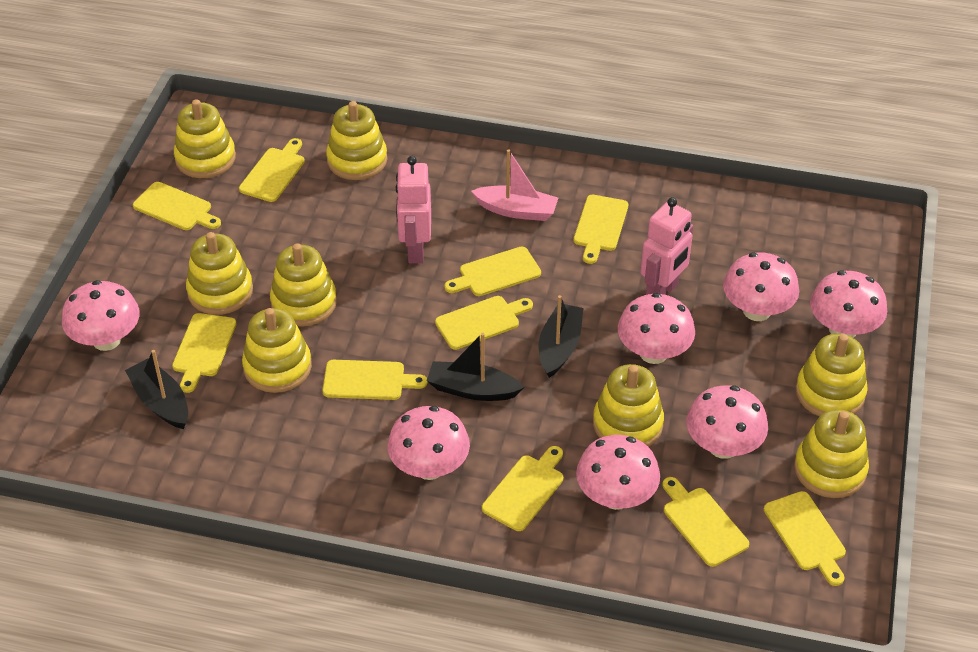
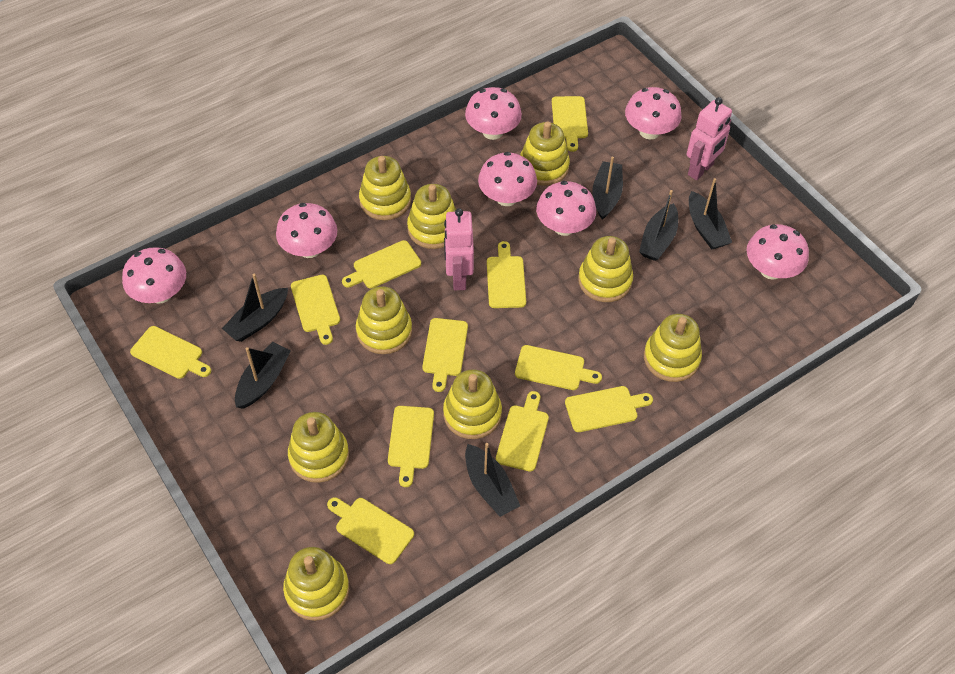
black boat: [125,350,188,429] [427,333,524,401] [539,295,583,378] = 3 -> [222,274,288,342] [235,342,291,409] [465,443,520,517] [592,157,623,220] [639,190,678,261] [689,178,732,250] = 6
pink boat: [471,149,558,221] = 1 -> none = 0
yellow cutting board: [133,182,221,230] [172,313,237,393] [239,138,305,202] [323,360,427,400] [435,296,533,350] [444,246,541,296] [482,446,563,531] [574,195,628,264] [662,477,749,567] [764,491,846,586] = 10 -> [130,326,211,379] [291,275,340,345] [327,497,414,564] [342,240,421,289] [388,406,434,487] [422,318,468,392] [487,241,526,308] [496,391,549,472] [515,345,602,390] [552,96,588,152] [565,386,653,432] = 11
yellow stacking toy: [174,99,236,178] [186,232,253,315] [242,308,312,393] [270,243,337,327] [326,101,387,180] [593,364,664,447] [794,409,869,498] [796,334,868,417] = 8 -> [283,547,349,621] [288,412,349,483] [356,286,412,354] [359,156,411,220] [407,184,456,249] [443,369,502,439] [520,122,570,186] [578,236,633,302] [644,314,702,382] = 9

